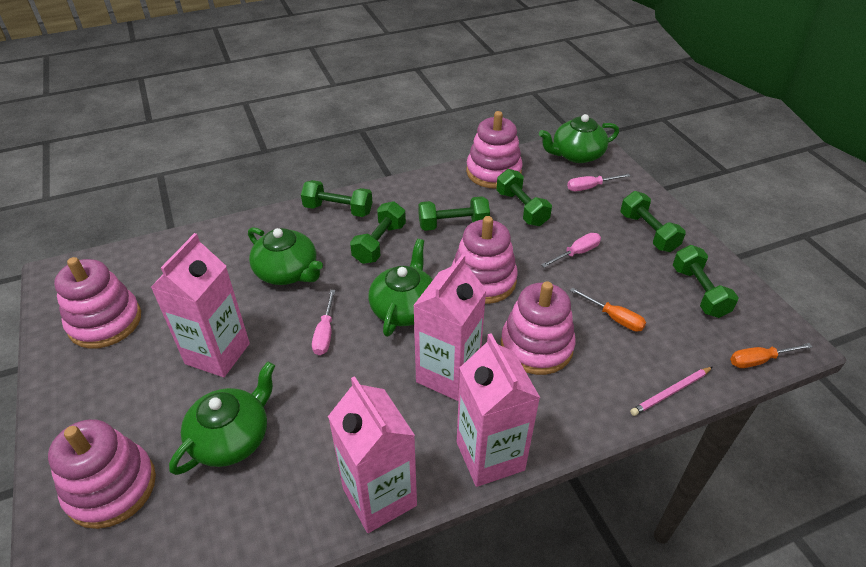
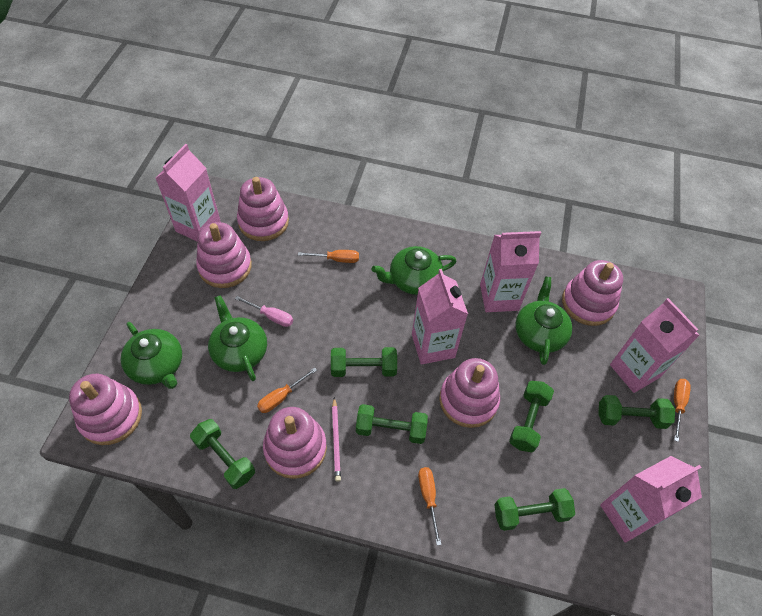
orange screwdriver: [570,288,646,332] [730,343,812,368] = 2 -> [257,367,317,413] [298,250,359,263] [418,467,442,546] [674,379,691,442] = 4
pink carton: [151,233,250,377] [328,376,417,533] [413,254,486,401] [457,333,540,487] = 4 -> [155,144,221,242] [412,269,468,365] [480,231,541,312] [600,456,702,542] [610,298,699,393] = 5
pink screwdriver: [312,290,335,355] [541,233,601,268] [567,174,630,191] = 3 -> [235,296,293,327] = 1
pink stacking toy: [48,419,156,529] [54,257,141,348] [452,216,518,304] [466,111,523,189] [501,281,576,375] = 5 -> [69,374,142,445] [196,222,252,288] [237,177,289,241] [263,407,327,479] [439,358,500,428] [562,260,623,326] = 6

